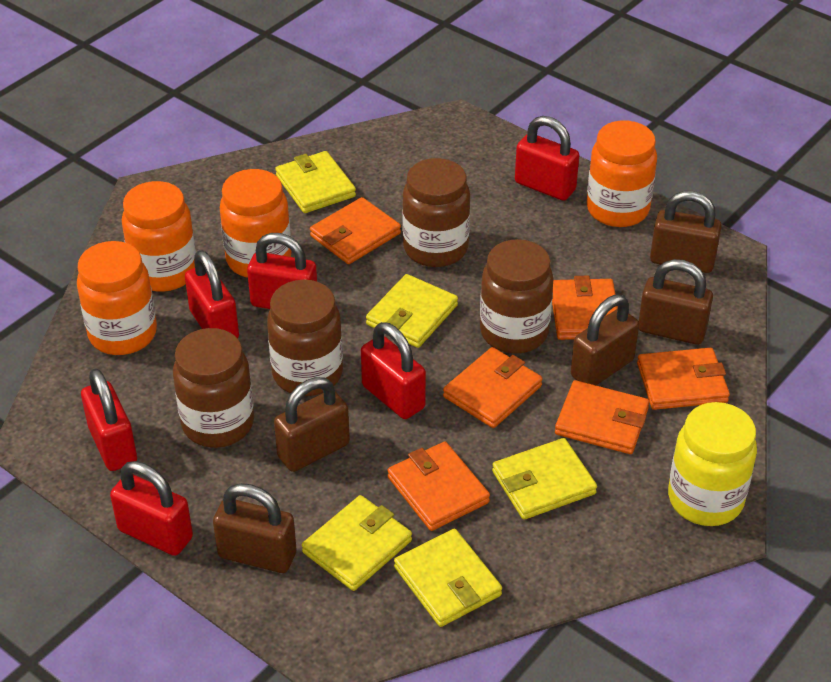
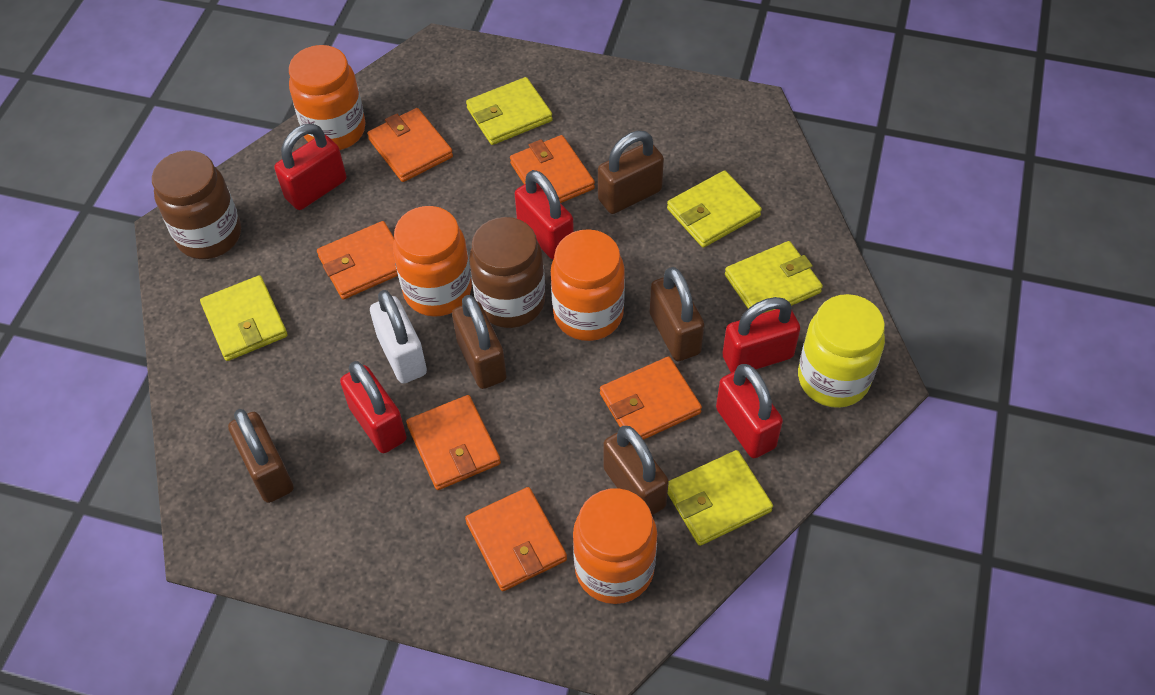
brown jar: [173,328,254,448] [267,280,343,396] [402,158,470,267] [480,239,554,354] = 4 -> [152,150,241,259] [469,217,545,328] = 2
red padlock: [81,368,137,471] [110,461,193,556] [185,250,239,338] [247,233,317,309] [361,322,426,419] [515,116,579,201] = 6 -> [274,124,346,210] [340,361,407,453] [515,170,574,260] [716,364,783,458] [722,297,800,373] = 5
white padlock: none = 0 -> [370,290,427,383] = 1

